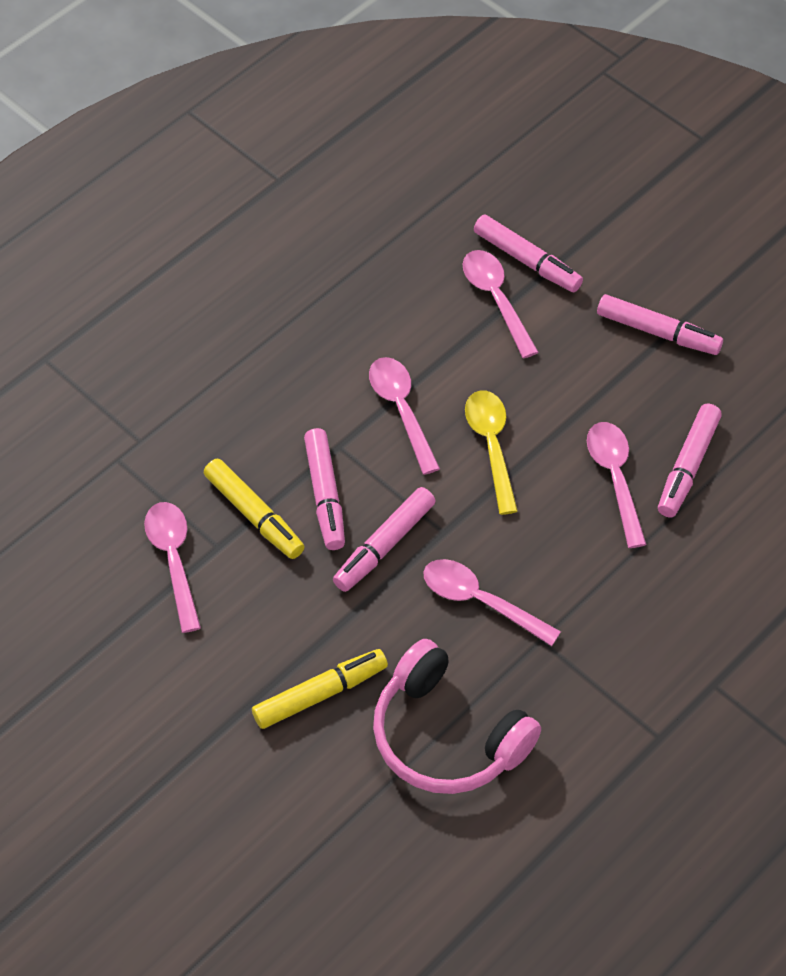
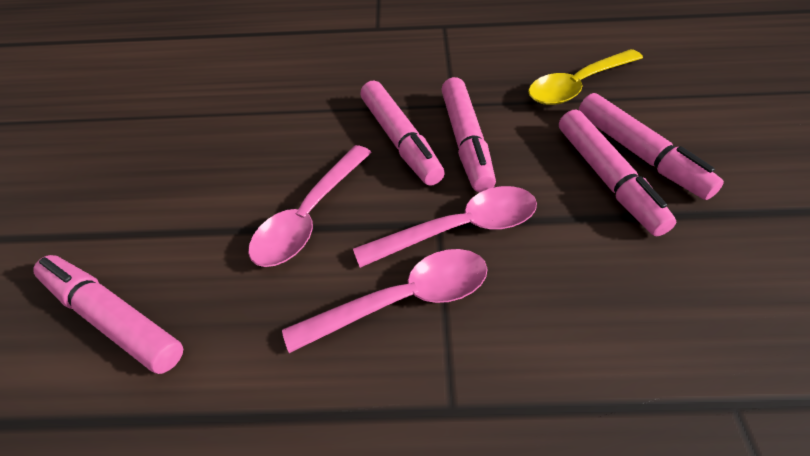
pink headphones: [373,639,541,794] = 1 -> none = 0
pink spoon: [144,502,201,633] [369,357,440,475] [423,559,561,646] [463,250,538,358] [587,422,647,548] = 5 -> [248,145,372,267] [282,249,487,353] [353,186,537,268] = 3
yellow marker: [204,458,305,559] [252,649,388,729] = 2 -> none = 0

